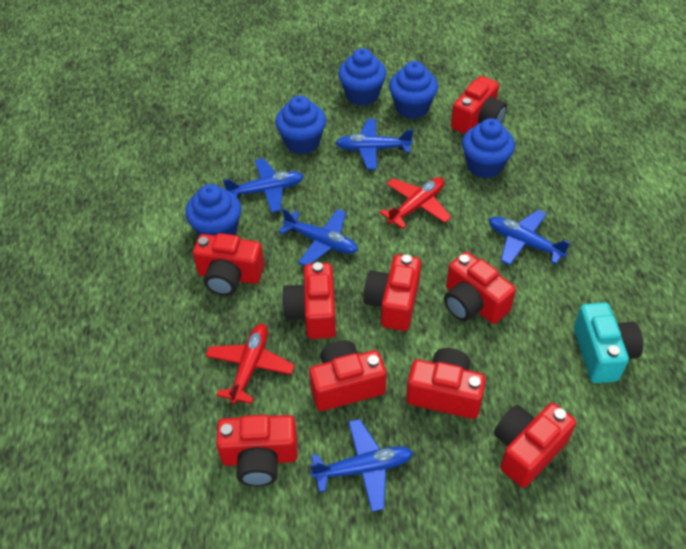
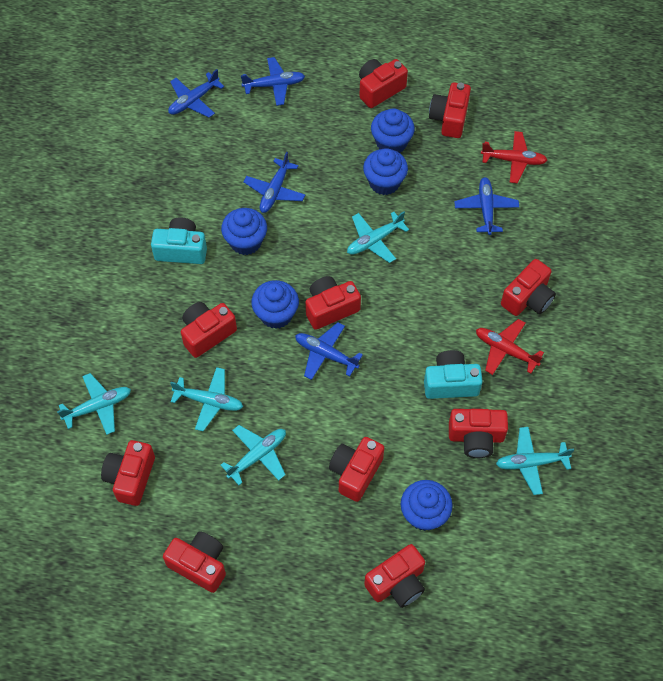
red camera: [193,233,264,296] [216,415,298,486] [282,262,336,339] [309,340,387,411] [363,254,421,331] [406,348,486,419] [444,252,516,324] [451,76,507,134] [494,403,576,488] = 9 -> [101,440,155,506] [163,531,226,593] [181,302,237,358] [305,276,361,330] [329,437,384,502] [359,59,408,108] [364,544,425,608] [429,82,471,138] [449,409,508,458] [501,259,556,316] = 10
turquoise camera: [574,302,643,383] = 1 -> [151,217,207,264] [424,350,483,399] = 2
turquoise plane: none = 0 -> [57,373,131,435] [170,367,243,431] [221,425,286,485] [347,211,409,263] [496,427,574,495] = 5

